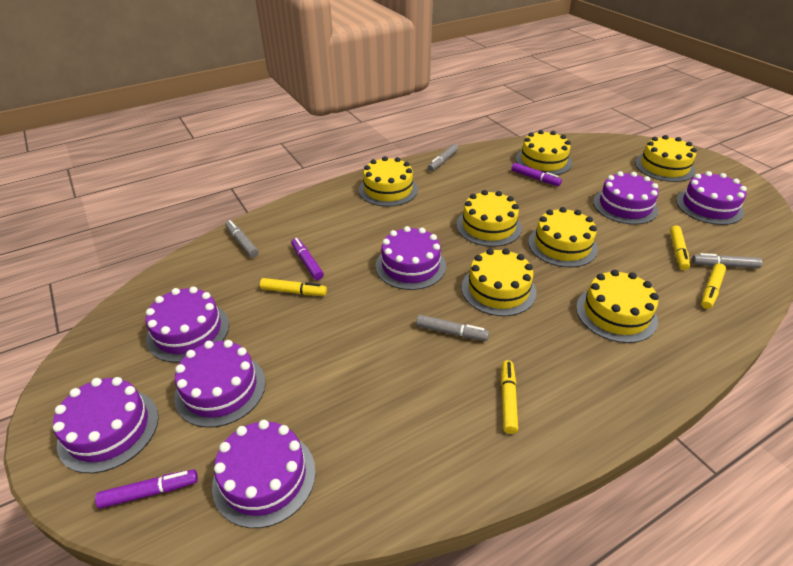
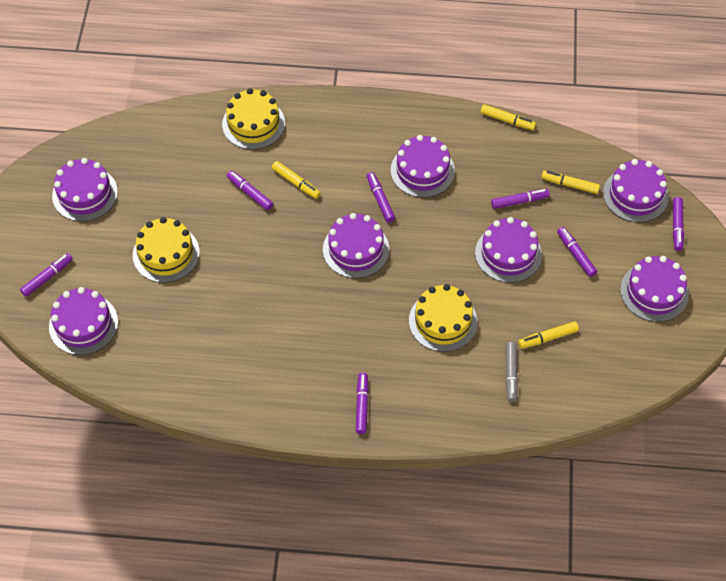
grey marker: [225,220,259,258] [416,315,489,341] [428,144,458,171] [692,253,763,268] = 4 -> [506,342,518,402] = 1
purple marker: [95,469,198,509] [291,238,324,280] [511,163,562,186] = 3 -> [20,253,73,297] [227,171,273,210] [356,373,369,434] [367,172,395,223] [491,189,550,209] [557,227,597,277] [673,197,684,251] = 7
yellow cake: [359,156,418,207] [456,190,522,247] [462,248,537,316] [516,130,572,175] [528,207,598,267] [576,270,659,343] [635,135,697,182] = 7 -> [133,217,200,283] [222,88,285,150] [409,284,478,352] = 3

